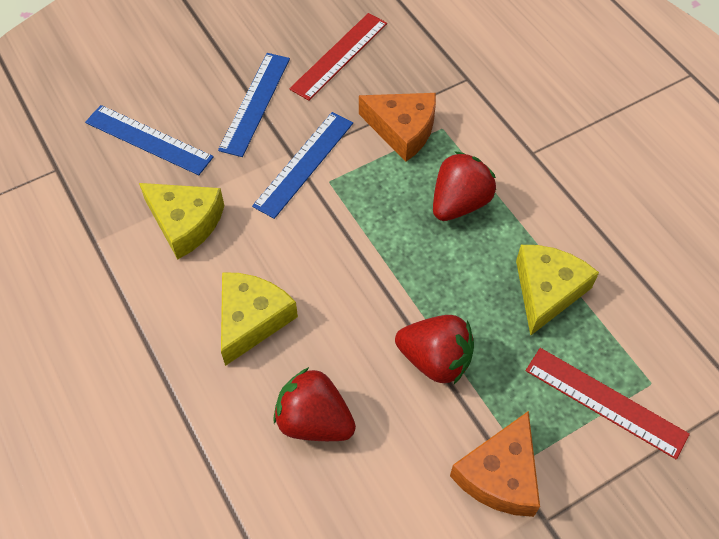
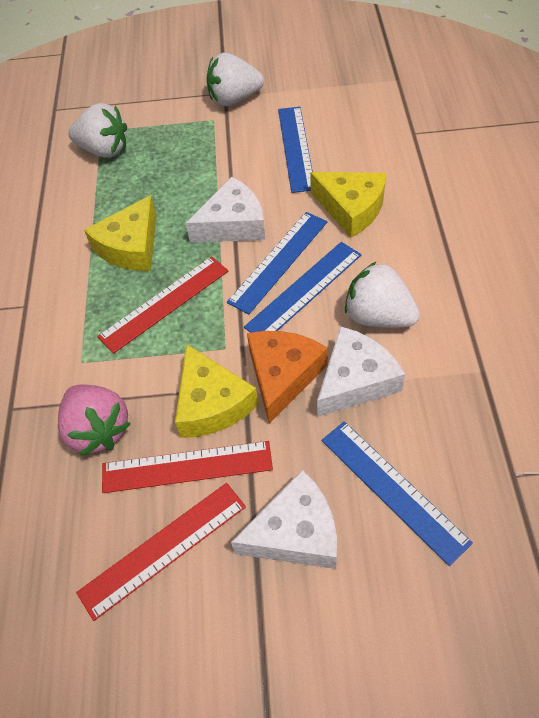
blue ruler: [85,105,214,175] [218,53,290,157] [252,112,353,219] = 3 -> [227,212,327,314] [244,242,361,333] [278,107,313,193] [322,421,473,566] = 4
orange cheese: [359,93,436,162] [450,411,540,517] = 2 -> [247,331,328,424] = 1
pink strawberry: none = 0 -> [58,384,131,456] = 1
red ruler: [289,13,387,101] [526,348,690,460] = 2 -> [76,483,246,621] [97,256,228,354] [102,441,273,493] = 3
red strawberry: [273,367,356,441] [395,315,474,384] [433,151,496,221] = 3 -> none = 0
white cheese: none = 0 -> [186,177,265,243] [231,470,337,569] [317,326,405,417] = 3
white strawberry: none = 0 -> [68,103,127,158] [207,53,264,106] [345,261,420,328] = 3

